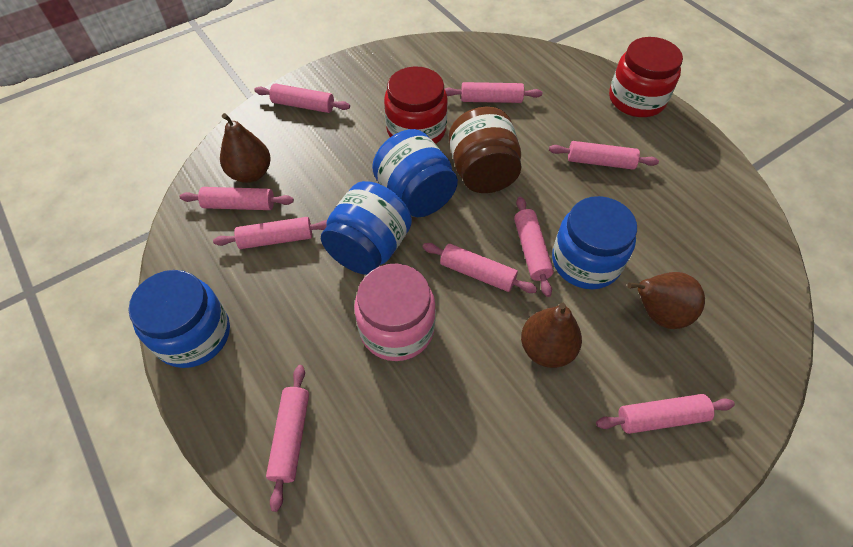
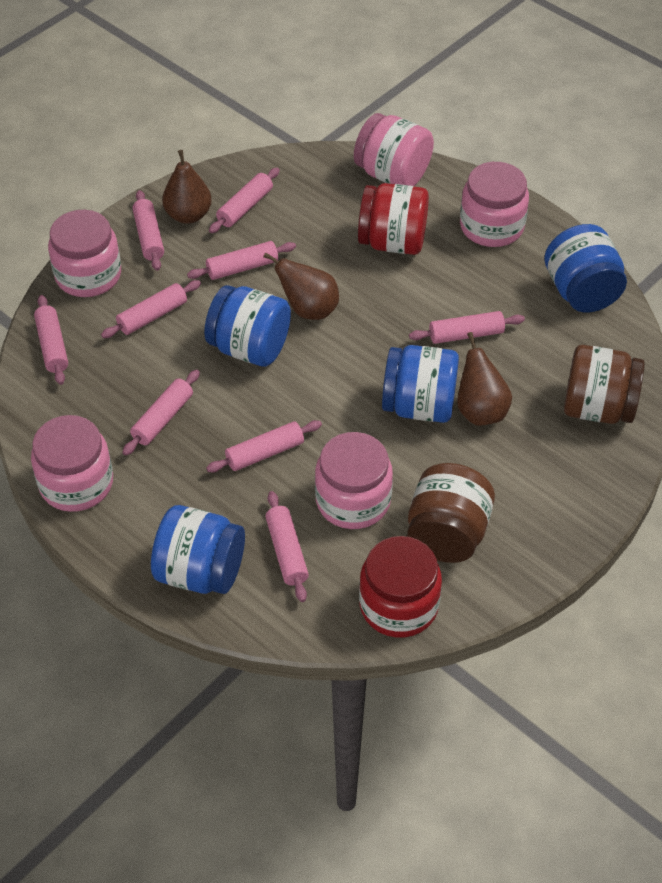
brown jar: [449,107,522,193] = 1 -> [407,463,495,563] [564,345,645,424] = 2
pink jar: [354,264,436,361] = 1 -> [31,415,113,512] [48,210,121,297] [315,432,393,529] [354,113,434,186] [460,162,529,247] = 5

